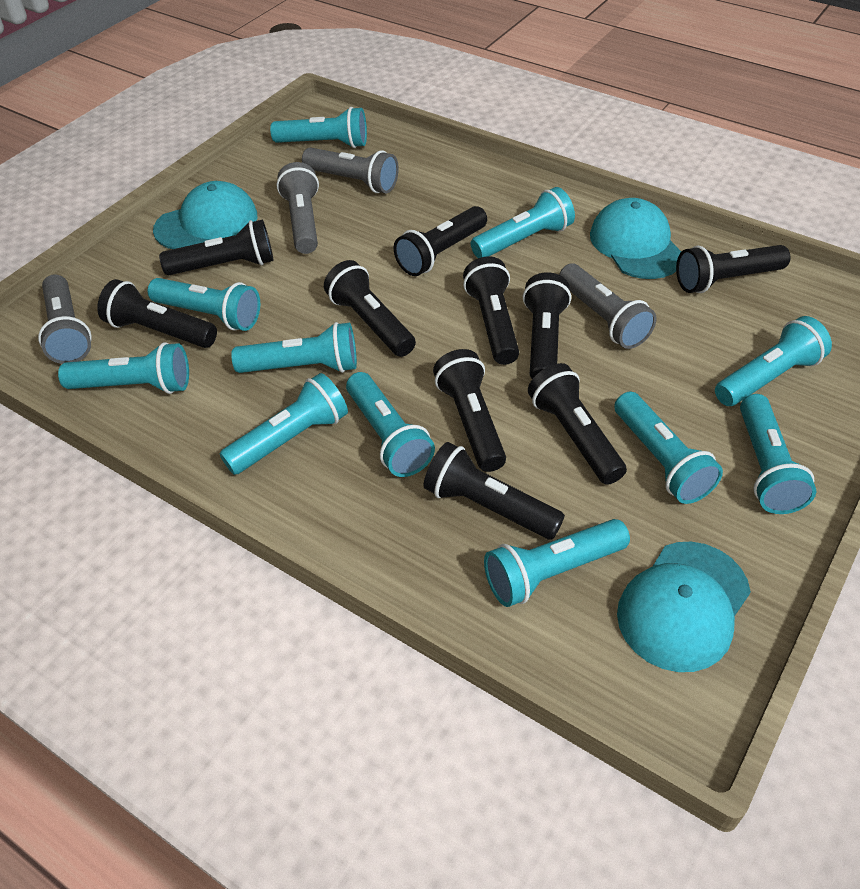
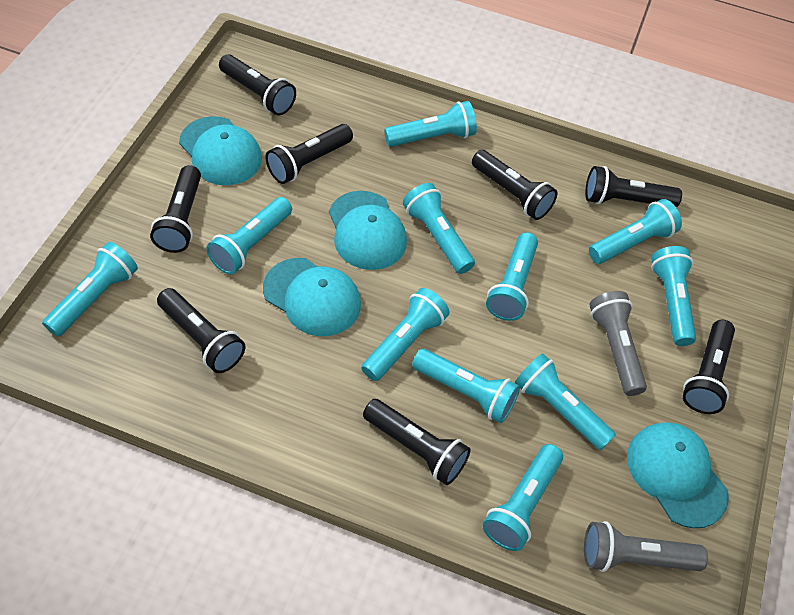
black flashlight: [97,279,217,348] [159,220,273,275] [324,260,416,357] [394,206,487,276] [424,442,565,540] [433,349,506,472] [463,257,519,365] [523,272,571,379] [528,363,627,485] [676,245,790,293] = 10 -> [150,165,201,253] [157,288,245,373] [219,54,296,115] [265,124,353,184] [363,399,471,485] [472,150,558,220] [585,166,682,207] [683,320,735,414] = 8
grey flashlight: [38,275,92,364] [277,162,319,254] [302,148,399,193] [559,264,656,349] = 4 -> [584,521,708,572] [589,291,647,396] = 2
turquoise cap: [153,181,257,249] [590,198,681,279] [617,542,751,672] = 3 -> [179,116,262,185] [263,258,361,336] [329,191,407,270] [627,422,729,528] = 4

